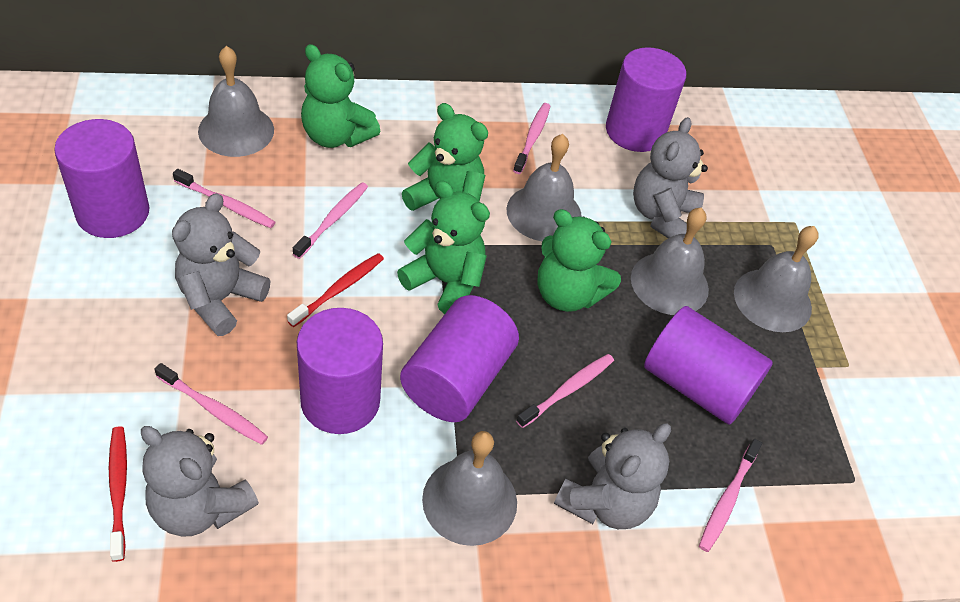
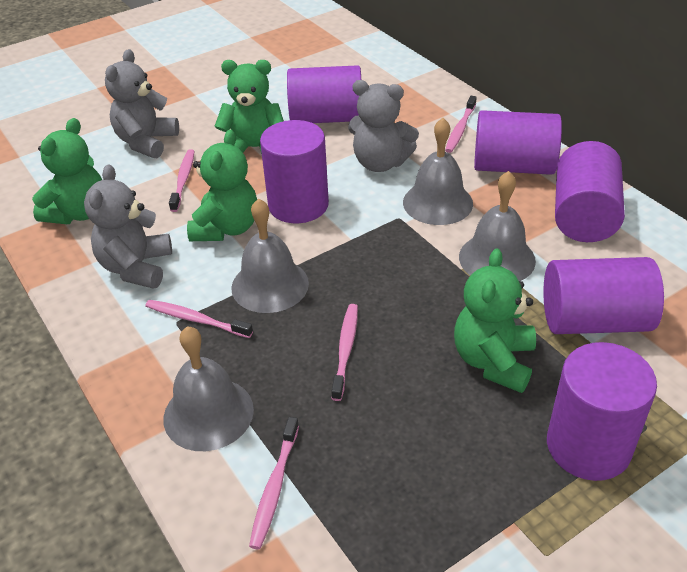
grey bell: [198,46,274,157] [422,431,517,546] [507,134,582,242] [631,208,709,315] [734,226,819,332] = 5 -> [163,326,254,451] [232,198,309,313] [403,118,473,225] [459,171,536,281] = 4
grey teddy bear: [141,426,259,537] [172,193,270,336] [554,423,671,529] [633,117,708,238] = 4 -> [84,165,172,289] [105,49,179,158] [348,80,419,172] = 3
pink toothbrush: [155,363,268,445] [173,169,275,228] [293,182,368,259] [513,103,550,174] [516,354,614,428] [699,439,762,552] = 6 -> [145,300,253,338] [169,149,195,212] [249,417,299,549] [331,304,358,401] [445,96,477,153] = 5
purple cylinder: [54,119,149,238] [297,308,383,434] [400,295,519,422] [606,47,686,152] [644,306,773,425] = 5 -> [260,120,329,223] [287,65,361,123] [474,110,562,175] [543,257,664,334] [547,342,657,481] [555,141,625,242] = 6
red toothbrush: [109,426,127,562] [287,253,384,327] = 2 -> none = 0

